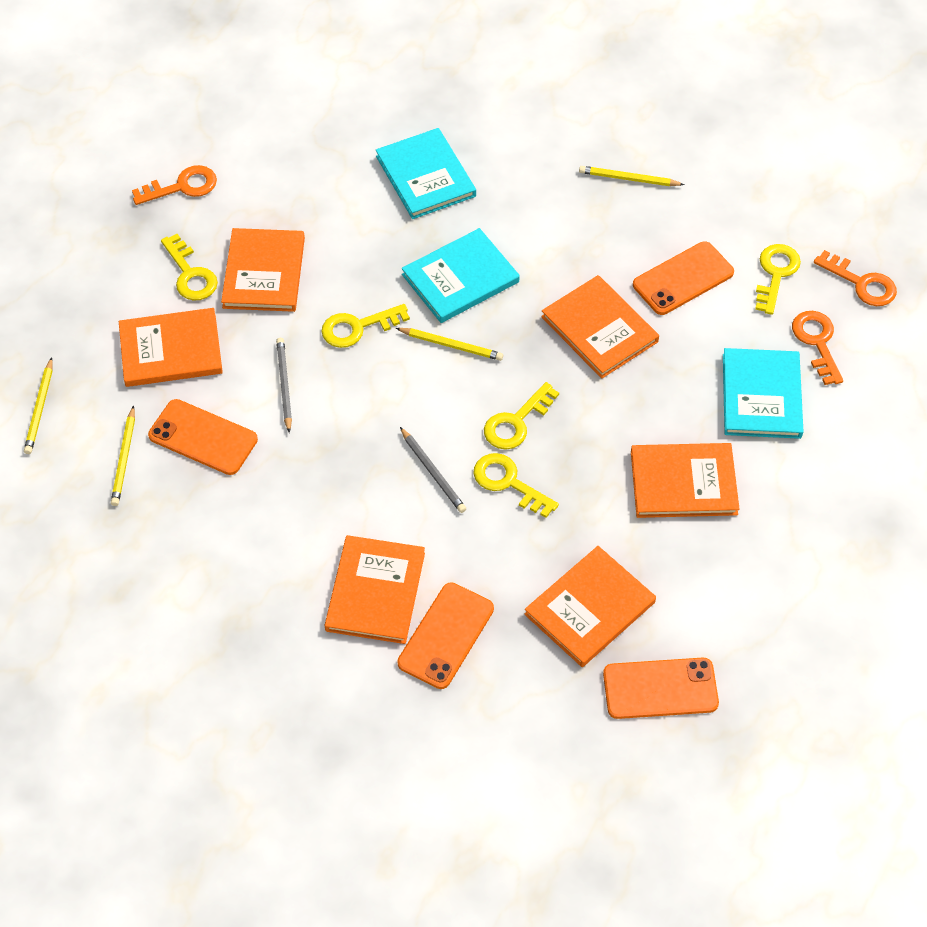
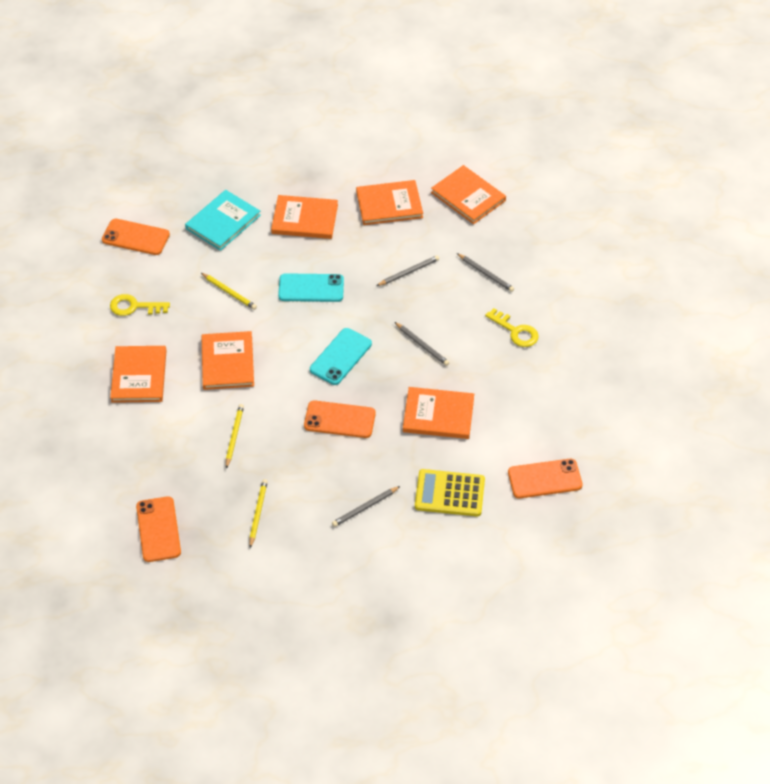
grey pencil: [276,338,292,433] [400,427,466,513] = 2 -> [332,486,400,527] [377,255,439,286] [395,322,449,366] [457,253,514,292] = 4
orange key: [132,165,217,205] [792,311,843,385] [814,250,897,306] = 3 -> none = 0
turquoise book: [376,128,476,219] [402,228,520,323] [723,348,804,439] = 3 -> [185,190,261,251] = 1
turquoise phone: none = 0 -> [278,273,344,302] [310,328,372,385] = 2
yellow calculator: none = 0 -> [415,469,485,516] = 1
yellow key: [161,234,218,300] [321,304,410,348] [473,453,559,518] [484,382,559,449] [755,244,801,315] = 5 -> [110,294,170,316] [485,308,539,347] = 2
yellow pencil: [24,357,53,454] [111,405,135,506] [396,328,503,361] [579,166,685,186] = 4 -> [201,273,257,310] [226,404,244,469] [249,479,268,548] = 3

